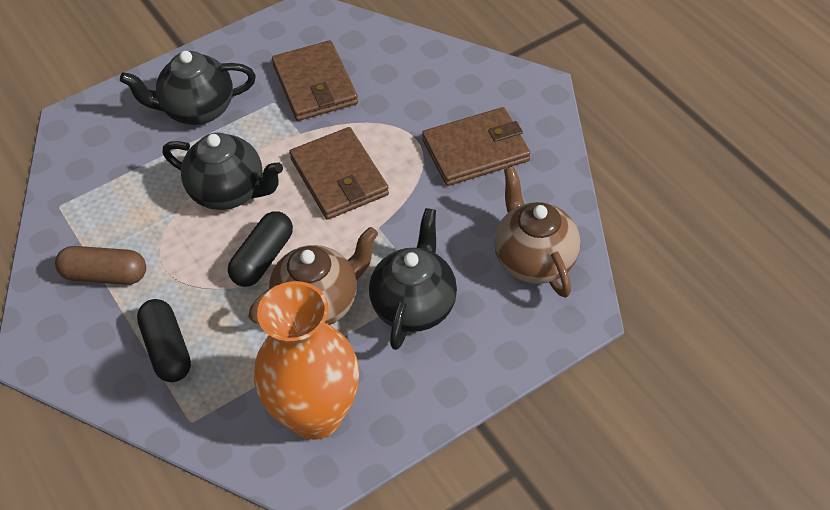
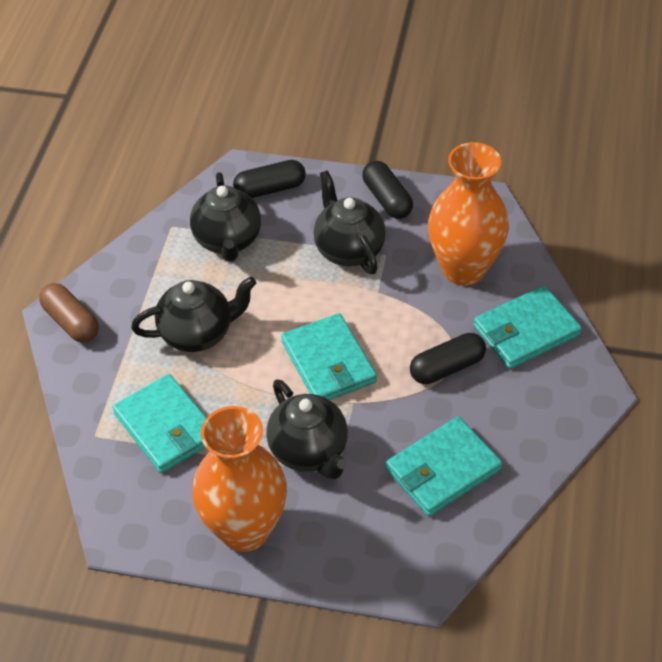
black capsule: [137,299,191,382] [228,211,293,287] = 2 -> [233,160,306,198] [362,161,413,219] [410,333,486,384] = 3
black teapot: [120,51,256,125] [163,132,283,210] [369,208,457,350] = 3 -> [131,276,256,352] [190,172,261,262] [266,379,348,479] [314,170,386,274] = 4
brown teapot: [249,227,378,325] [494,166,581,298] = 2 -> none = 0
brown wallet: [272,40,358,121] [289,127,389,220] [422,107,531,186] = 3 -> none = 0
orange vase: [254,281,359,440] = 1 -> [192,406,287,552] [428,142,509,286] = 2
turquoise wallet: none = 0 -> [112,374,206,473] [281,313,377,400] [386,416,502,516] [473,286,582,369] = 4

